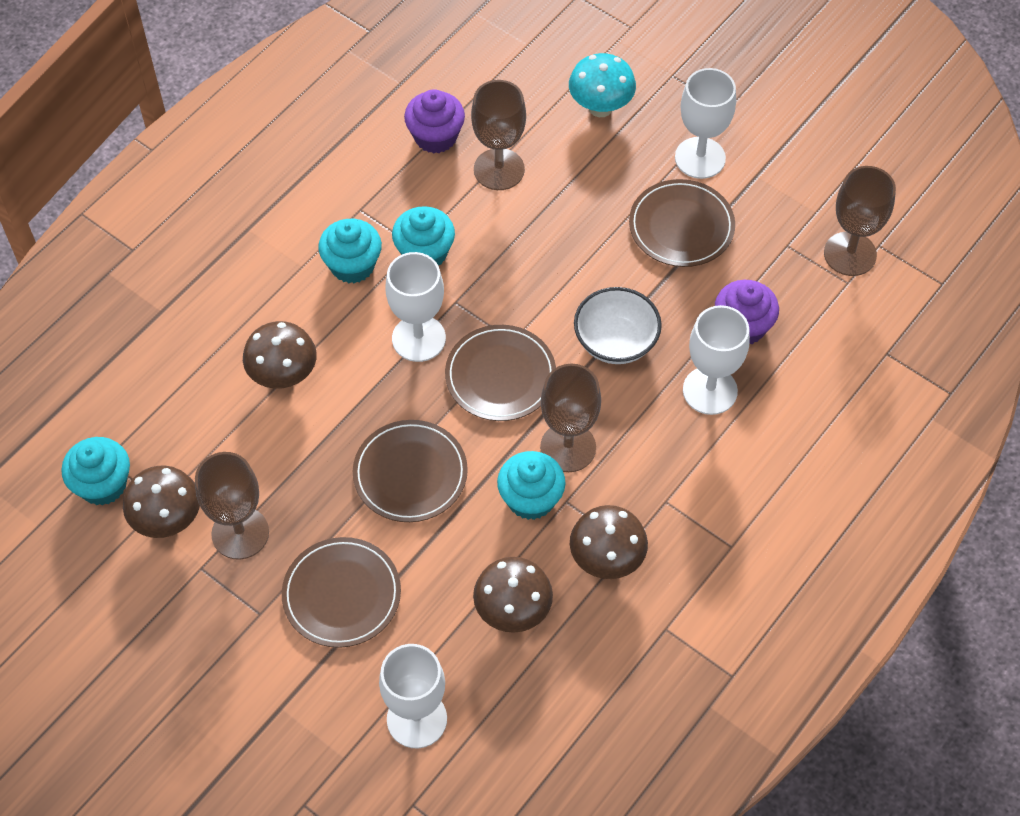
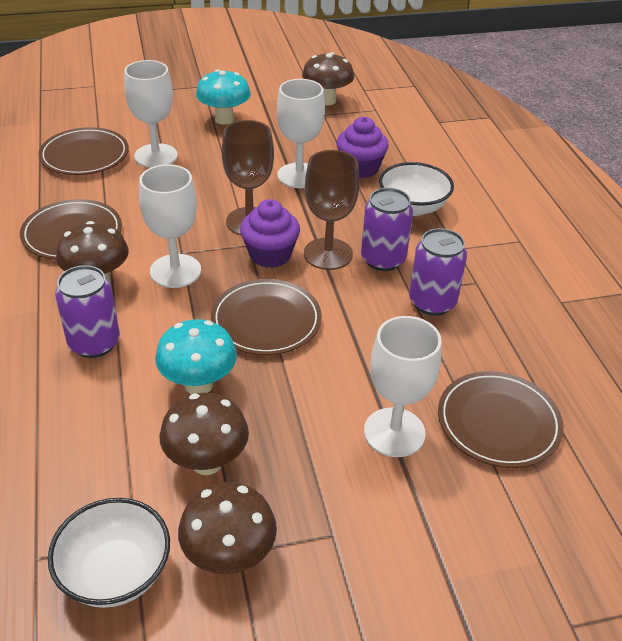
brown goblet: [195,452,269,560] [471,80,526,190] [540,364,601,472] [824,166,896,276] = 4 -> [222,120,274,236] [304,150,360,270] = 2
purple can: none = 0 -> [55,265,120,358] [361,188,413,271] [409,228,467,316] = 3
turquoise cupcake: [61,437,130,506] [318,219,382,283] [392,206,455,266] [497,451,566,520] = 4 -> none = 0
turquoise mushroom: [569,53,636,117] = 1 -> [155,319,237,394] [196,70,251,125] = 2
white bowl: [574,287,662,364] = 1 -> [48,498,170,608] [379,162,454,216] = 2

